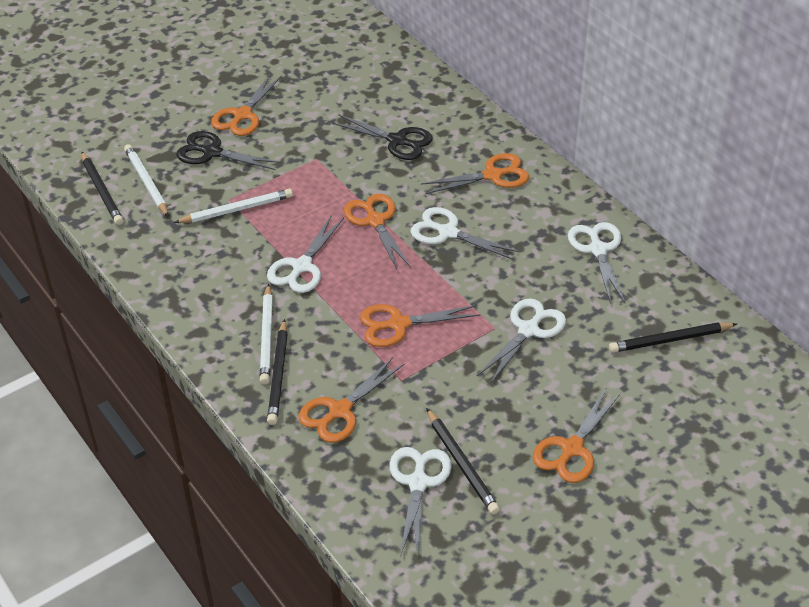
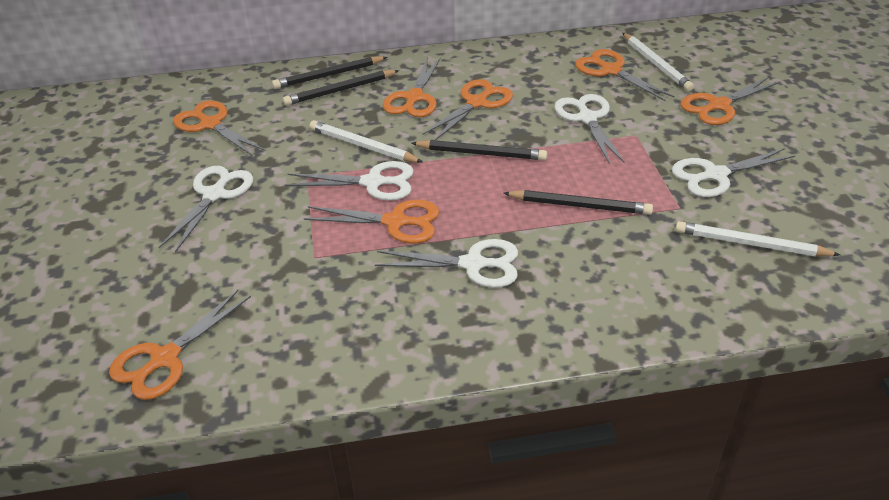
black scissors: [176,131,281,170] [332,114,433,160] = 2 -> none = 0
orange scissors: [211,74,282,136] [298,357,405,443] [344,194,411,269] [360,304,481,347] [421,153,529,194] [533,387,621,483] = 6 -> [109,290,251,400] [173,100,266,156] [303,200,439,243] [383,57,441,117] [422,79,513,140] [575,49,675,102] [680,77,781,125] = 7

